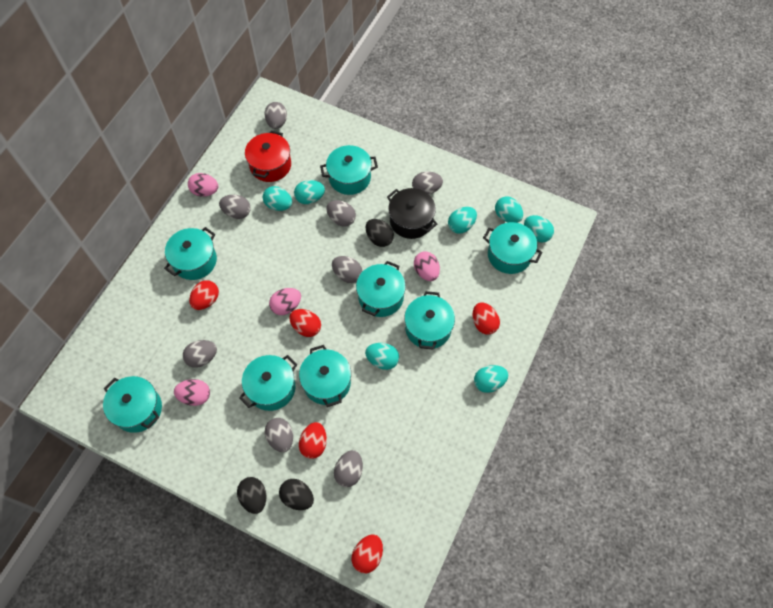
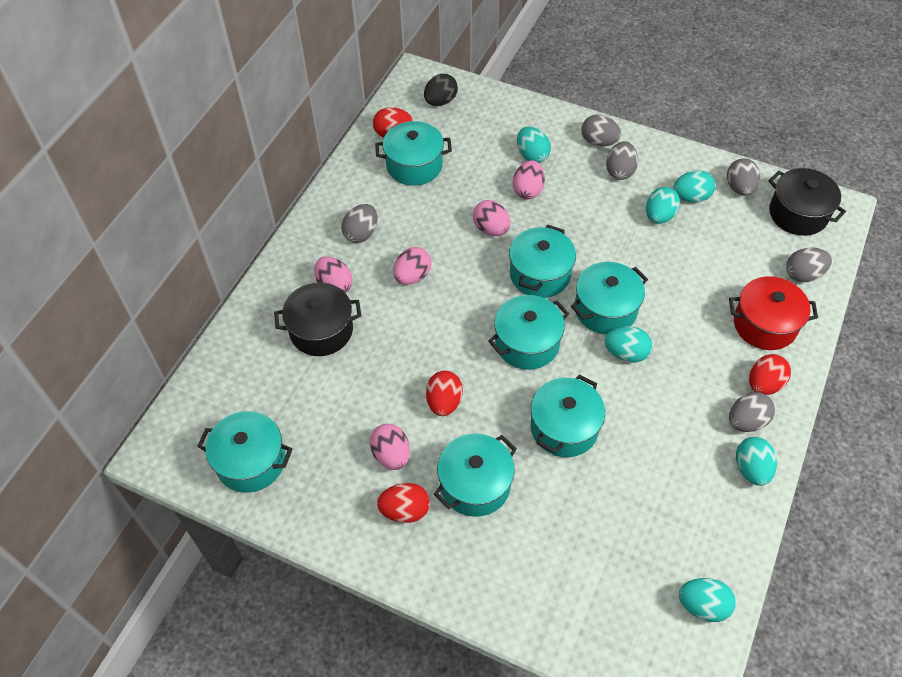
black egg: [237,477,266,514] [279,479,314,510] [366,219,394,247] = 3 -> [424,74,458,106] = 1
black pot: [387,188,437,239] = 1 -> [274,282,361,356] [768,168,846,236] = 2
grey egg: [183,340,217,368] [219,195,251,219] [265,102,287,129] [265,418,293,452] [326,200,356,227] [332,256,362,283] [334,450,363,487] [412,172,443,195] = 8 -> [341,204,377,243] [581,115,621,146] [606,141,638,180] [727,158,760,196] [729,392,775,432] [786,247,832,282] = 6
pink egg: [174,379,210,406] [188,173,218,197] [269,288,301,315] [414,251,440,281] = 4 -> [314,256,353,293] [370,424,410,470] [393,247,432,285] [473,200,510,236] [513,160,545,199] = 5
red egg: [189,280,219,310] [289,309,321,337] [299,422,327,459] [352,534,383,573] [473,302,500,335] = 5 -> [373,107,413,137] [377,483,430,523] [426,371,463,416] [749,354,791,395] = 4
turquoise egg: [263,186,292,211] [294,180,325,204] [365,343,399,370] [448,207,477,234] [474,365,508,393] [495,196,523,223] [524,215,554,242] = 7 -> [517,127,551,163] [604,326,652,362] [646,187,680,224] [673,170,715,203] [679,578,736,622] [736,437,777,486] = 6
turquoise pot: [103,376,162,433] [164,227,217,280] [239,355,297,411] [299,345,351,407] [320,145,378,195] [356,261,406,317] [404,291,455,350] [483,222,543,274] = 8 -> [197,411,293,493] [375,121,452,186] [434,434,517,517] [488,295,569,370] [509,225,576,298] [531,374,605,457] [571,262,648,334] = 7

